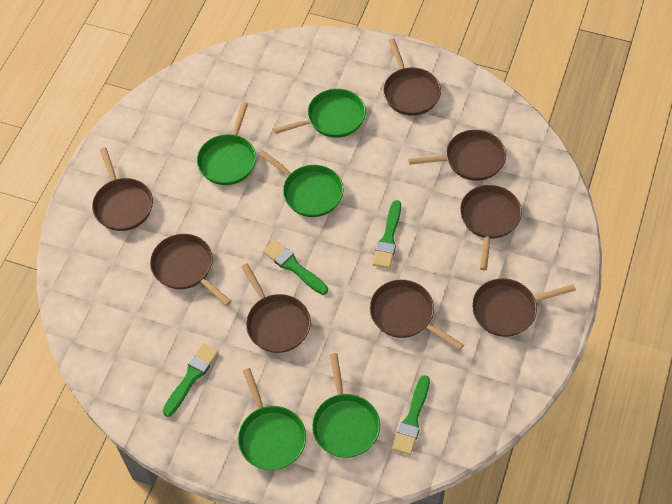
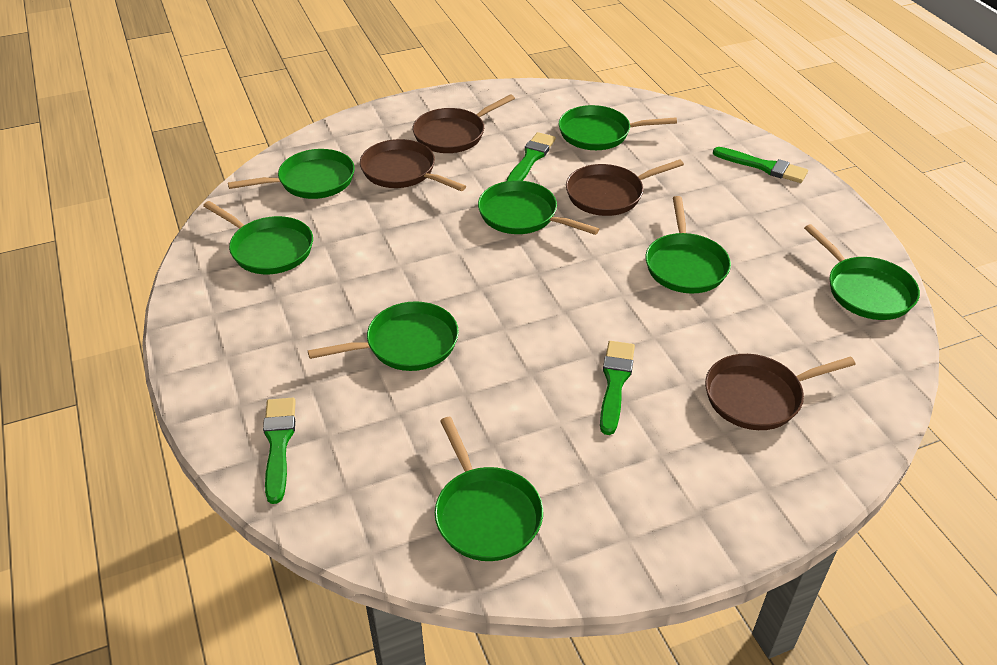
brown pan: [92,147,153,231] [150,234,231,306] [241,264,311,353] [369,280,464,350] [383,38,441,116] [408,130,506,181] [460,185,522,270] [472,278,576,337] = 8 -> [360,139,466,191] [413,94,515,153] [566,159,684,216] [705,354,856,430] = 4
green pan: [197,102,256,185] [238,368,306,470] [259,150,344,217] [273,89,366,138] [312,353,380,458] = 5 -> [203,201,313,274] [228,149,355,199] [308,301,459,371] [435,417,543,561] [478,180,599,235] [559,105,677,150] [646,196,731,294] [804,224,920,320] = 8

